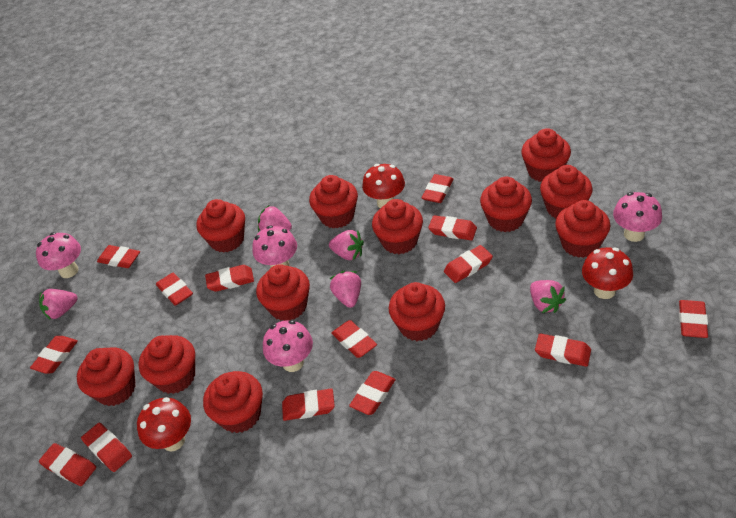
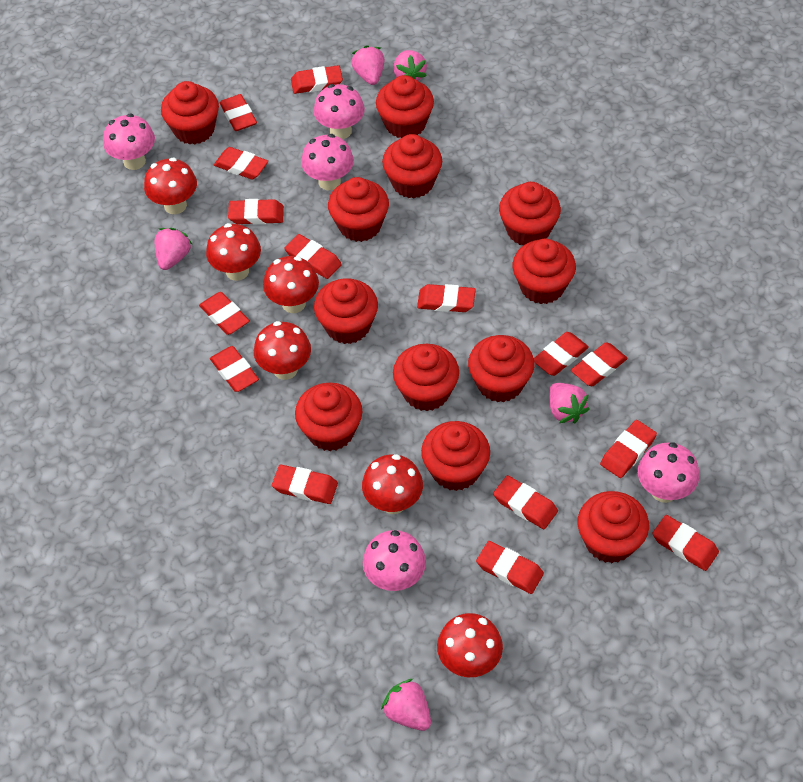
pink mushroom: [36,232,81,278] [252,226,297,268] [263,320,313,372] [613,192,662,242] = 4 -> [103,114,155,170] [301,134,354,190] [314,84,365,139] [363,530,426,591] [638,442,699,503] = 5
red eraser: [30,336,78,374] [39,443,96,486] [81,423,132,472] [97,245,140,268] [156,273,193,306] [205,265,254,292] [282,388,335,421] [331,320,377,358] [349,371,396,415] [422,174,454,203] [428,215,477,240] [444,245,493,283] [535,333,591,367] [679,300,708,338] = 14 -> [199,292,250,335] [210,346,259,392] [214,147,268,180] [220,94,257,131] [228,199,284,225] [272,465,338,504] [284,234,342,279] [291,65,343,94] [417,284,476,312] [476,541,544,594] [493,475,558,529] [534,332,589,376] [571,342,628,386] [600,420,657,478] [652,515,719,571] = 15
red mushroom: [137,397,191,452] [362,164,405,208] [582,247,633,299] = 3 -> [144,158,197,214] [206,223,261,281] [254,321,311,380] [263,256,319,313] [362,454,423,514] [437,613,503,677] = 6

